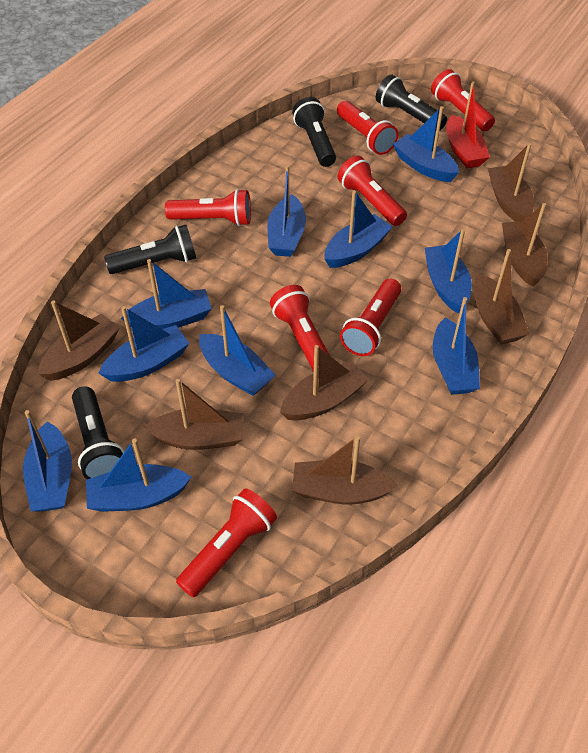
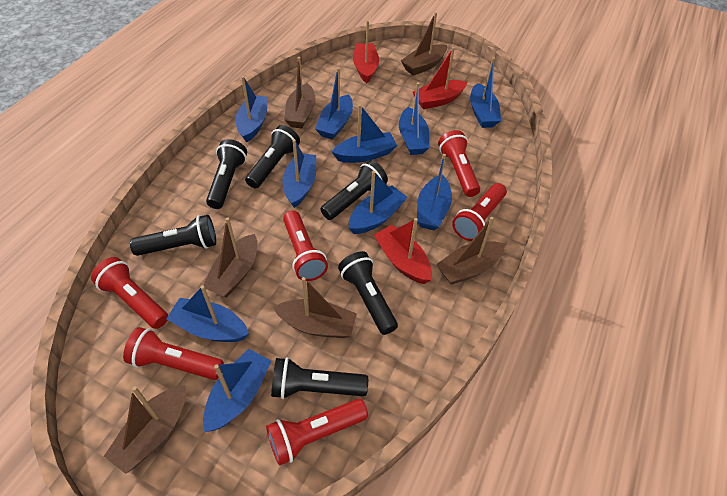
black flashlight: [72,386,124,479] [104,225,196,274] [292,97,336,167] [376,74,447,130] = 4 -> [130,215,216,256] [206,139,247,209] [245,125,300,189] [271,357,368,399] [320,160,388,220] [338,251,398,335] = 6
brown boat: [38,301,120,381] [144,379,244,450] [280,345,368,420] [292,435,397,504] [474,249,530,345] [488,143,534,222] [502,203,548,287] = 7 -> [104,385,186,474] [203,217,257,297] [273,277,357,338] [285,57,316,128] [401,12,447,75] [436,217,505,285] = 6
red boat: [446,81,490,168] = 1 -> [353,20,379,83] [374,218,432,284] [412,47,467,109] = 3
red flashlight: [165,189,251,226] [176,488,277,597] [270,285,330,372] [337,101,398,155] [338,156,407,226] [340,279,401,356] [431,69,495,131] = 7 -> [91,257,168,329] [123,327,224,380] [266,399,368,466] [283,210,328,281] [438,130,480,197] [452,183,507,241] = 6

